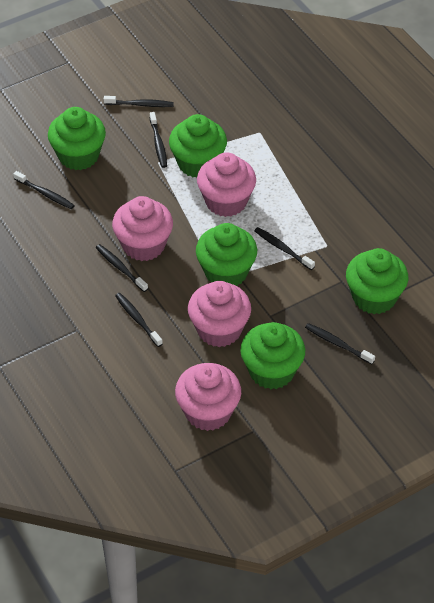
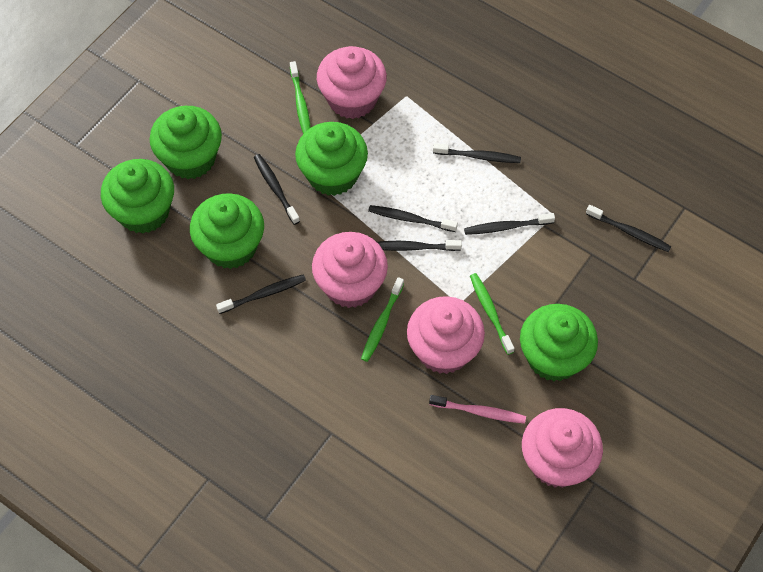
green toothbrush: none = 0 -> [290,61,311,134] [361,277,404,362] [470,273,515,355] = 3
pink toothbrush: none = 0 -> [429,395,526,424] = 1

